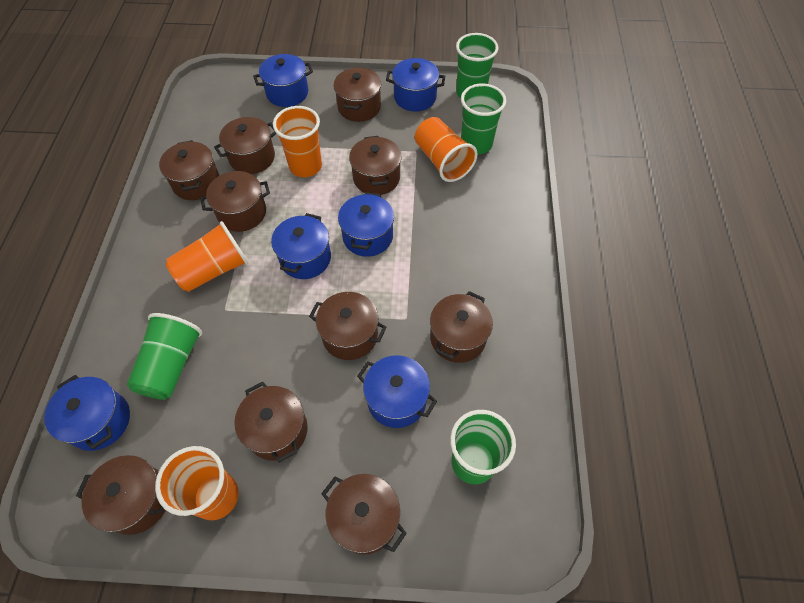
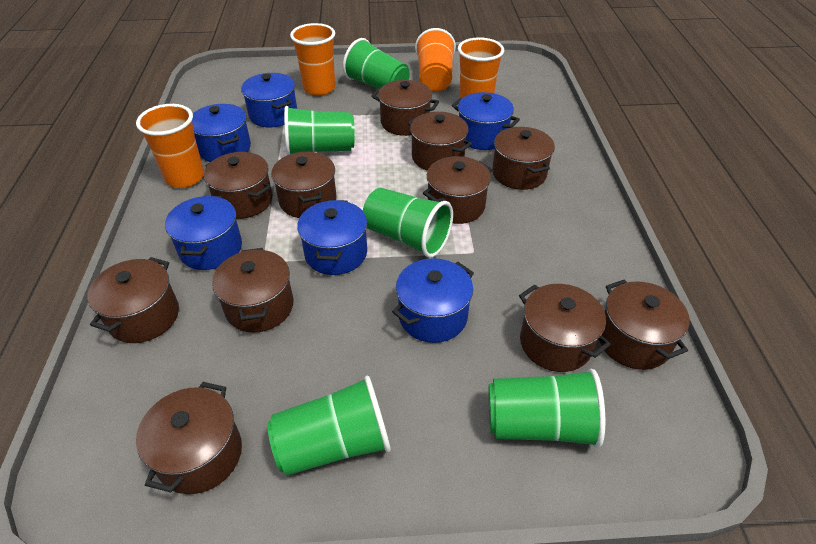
brown pot: [76,455,166,535] [159,140,219,200] [200,171,270,232] [214,117,276,174] [234,381,308,463] [309,292,387,360] [321,474,407,555] [334,68,381,122] [349,136,402,195] [430,291,493,363] = 10 -> [87,257,179,343] [136,382,242,494] [204,152,272,219] [212,248,294,333] [271,152,336,218] [371,80,439,136] [407,112,472,171] [423,156,492,224] [492,127,555,190] [519,284,611,372] [599,280,690,370] = 11
green cup: [127,313,202,400] [450,410,516,484] [456,33,498,98] [461,84,506,154] = 4 -> [267,376,391,475] [284,106,355,155] [343,38,410,89] [363,188,453,258] [489,369,605,448] = 5

